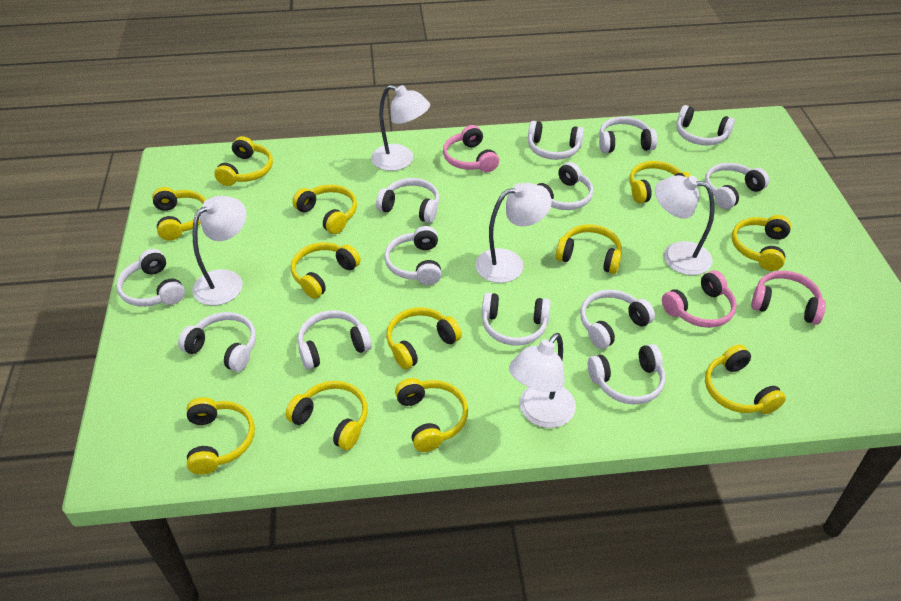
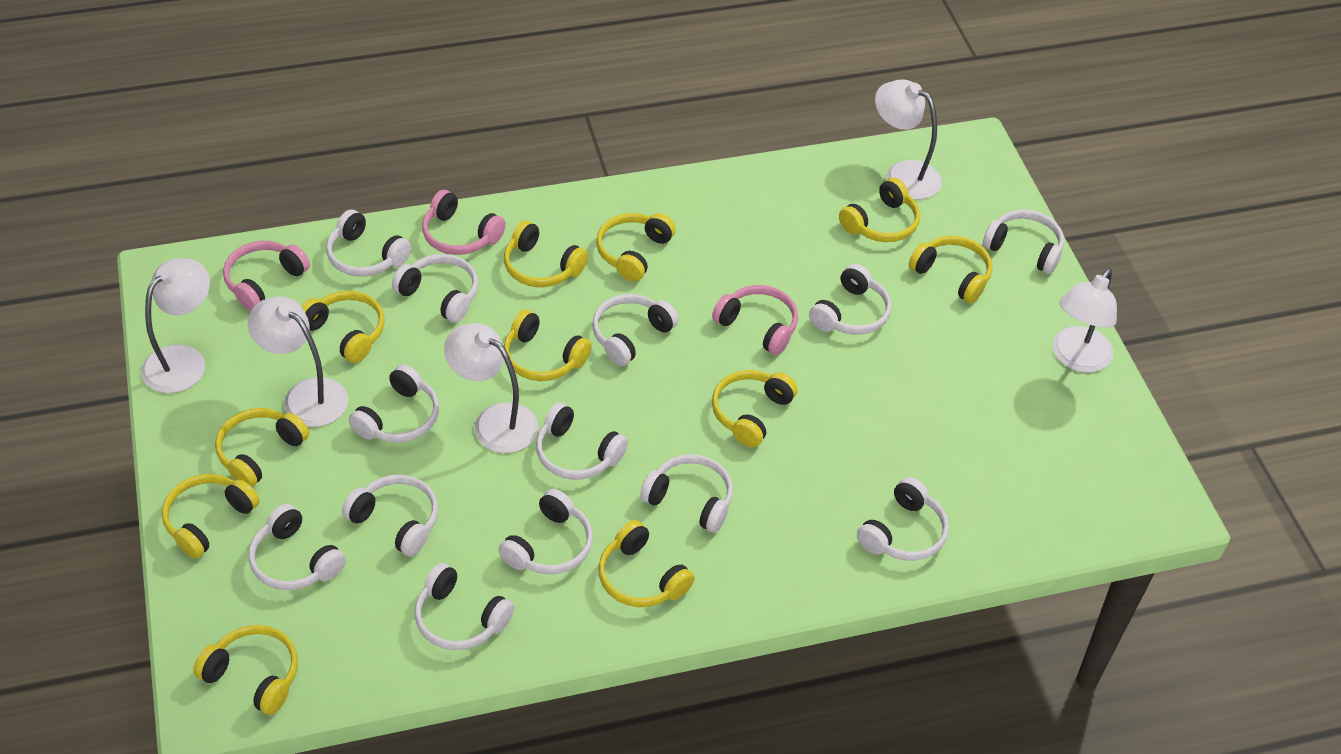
yellow headphones: [152,187,206,241] [187,397,255,475] [214,136,273,186] [285,381,368,450] [291,242,361,299] [292,185,357,234] [386,308,462,370] [395,378,468,452] [556,224,622,274] [629,161,691,203] [705,344,786,414] [732,215,791,271] = 12 -> [162,474,260,559] [193,625,298,715] [215,408,309,487] [301,291,385,363] [504,220,588,287] [504,310,592,381] [596,213,676,282] [598,520,695,607] [712,370,798,447] [839,178,920,242] [909,236,993,303] = 11

